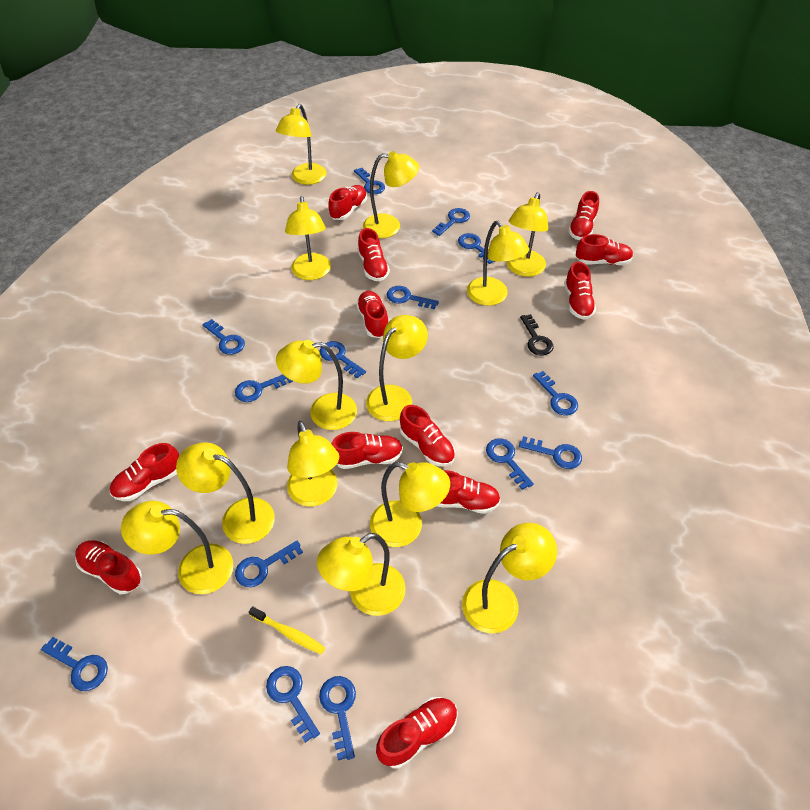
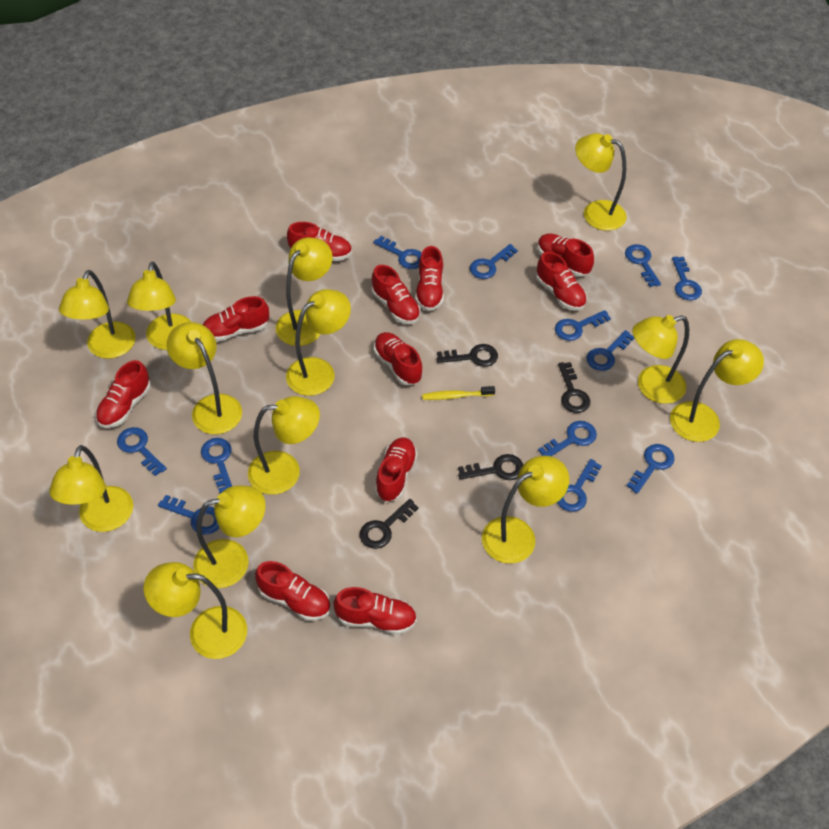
black key: [520,314,554,356] = 1 -> [360,499,419,549] [436,344,498,367] [458,454,523,480] [558,362,590,413] = 4
blue key: [41,637,108,691] [202,319,245,355] [235,375,293,402] [235,541,303,587] [266,666,320,743] [319,676,356,761] [320,341,366,378] [354,168,385,194] [387,286,439,309] [432,208,470,236] [458,233,496,264] [486,438,534,490] [519,436,582,469] [533,371,578,416] = 14 -> [117,427,167,476] [158,495,219,535] [201,438,232,493] [374,236,422,269] [470,244,518,279] [538,421,597,456] [555,310,611,341] [557,459,602,512] [587,330,634,371] [625,244,661,287] [627,444,675,494] [672,256,702,300] = 12
red shoe: [75,540,142,595] [110,443,179,501] [328,185,367,220] [331,432,403,469] [356,291,388,338] [358,228,390,281] [376,697,458,769] [400,405,455,467] [437,470,501,514] [564,262,596,320] [568,191,599,240] [576,234,633,265] = 12 -> [96,360,151,428] [203,296,269,342] [255,561,331,621] [287,222,352,261] [334,587,417,635] [372,265,421,324] [374,332,423,385] [375,437,418,502] [415,246,444,311] [536,252,587,311] [538,233,594,276] = 11

